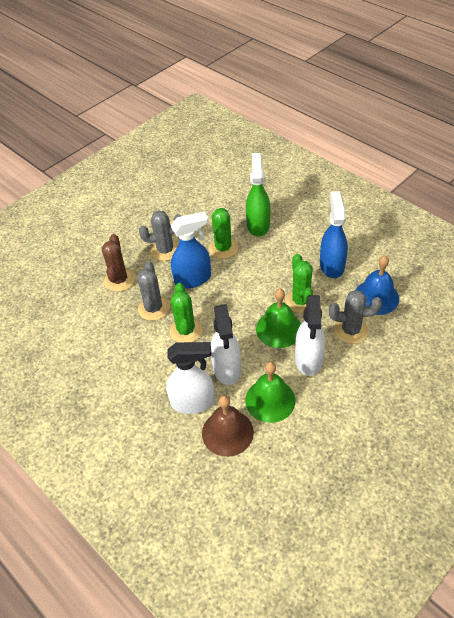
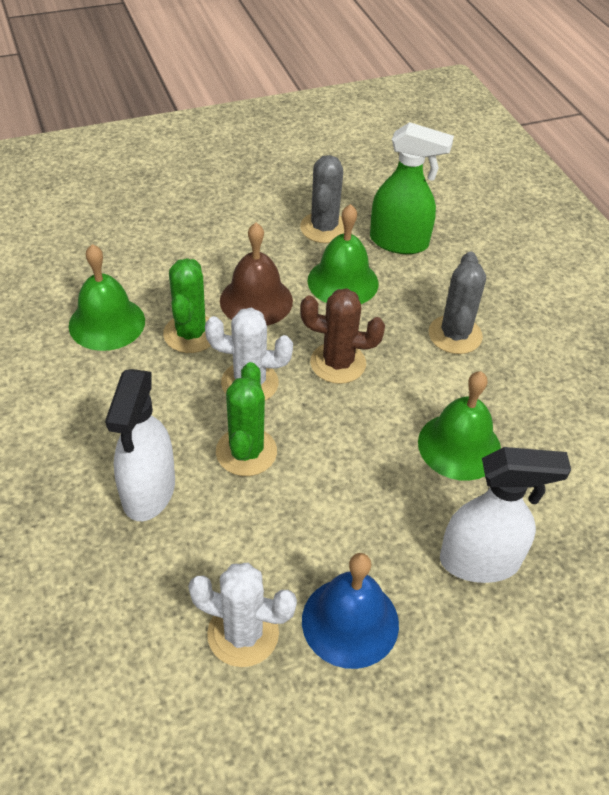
blue spray bottle: [171,211,211,288] [320,191,348,278] = 2 -> none = 0
green bell: [245,362,296,423] [256,289,301,348] = 2 -> [69,244,145,351] [307,204,379,304] [418,371,501,481] = 3
green cactus: [169,283,202,342] [208,208,238,259] [285,254,315,313] = 3 -> [163,258,211,353] [216,362,277,476] = 2
grey cactus: [137,261,170,321] [139,210,181,261] [329,290,382,344] = 3 -> [300,155,344,243] [429,251,486,354] = 2
white cactus: none = 0 -> [188,563,297,667] [205,308,293,401] = 2
white spray bottle: [166,342,215,414] [211,304,241,385] [295,295,325,376] = 3 -> [105,369,175,521] [440,447,571,583] = 2

